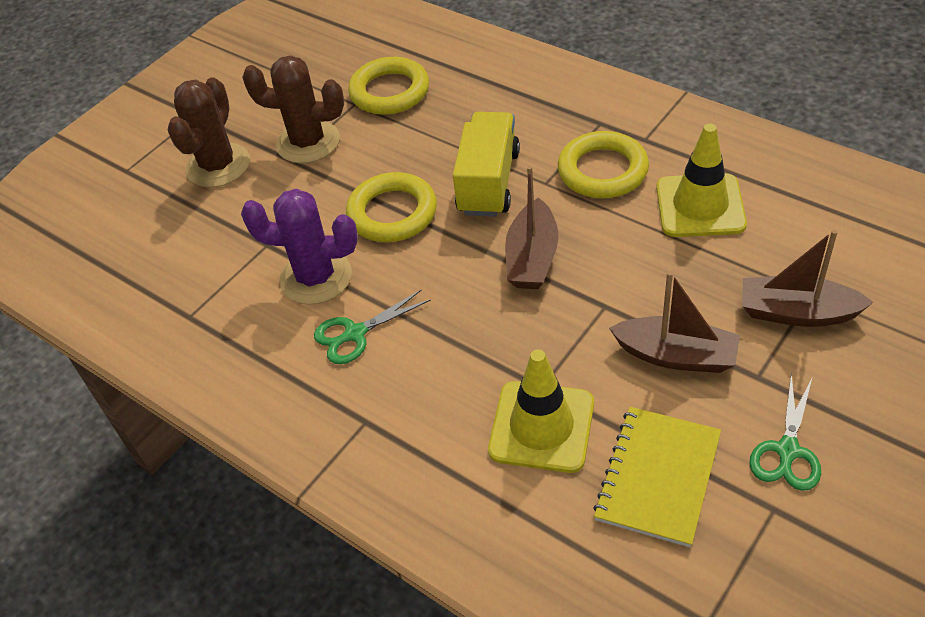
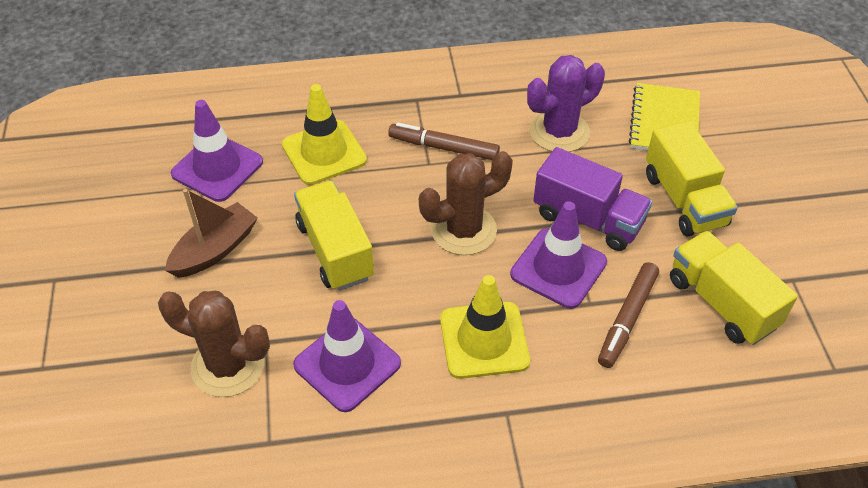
brown boat: [505,166,558,289] [609,271,740,373] [742,230,873,327] = 3 -> [165,189,258,278] = 1
brown marker: none = 0 -> [388,123,500,160] [598,262,659,368] = 2
green scissors: [314,289,431,364] [749,374,821,491] = 2 -> none = 0
purple traffic cone: none = 0 -> [171,100,263,202] [293,300,401,412] [510,201,607,309] = 3
purple truck: none = 0 -> [533,147,652,251] = 1
yellow ring: [346,172,437,242] [348,57,429,115] [558,131,649,198] = 3 -> none = 0
yellow truck: [453,112,520,217] = 1 -> [294,181,374,291] [646,121,738,237] [670,231,798,345] = 3

